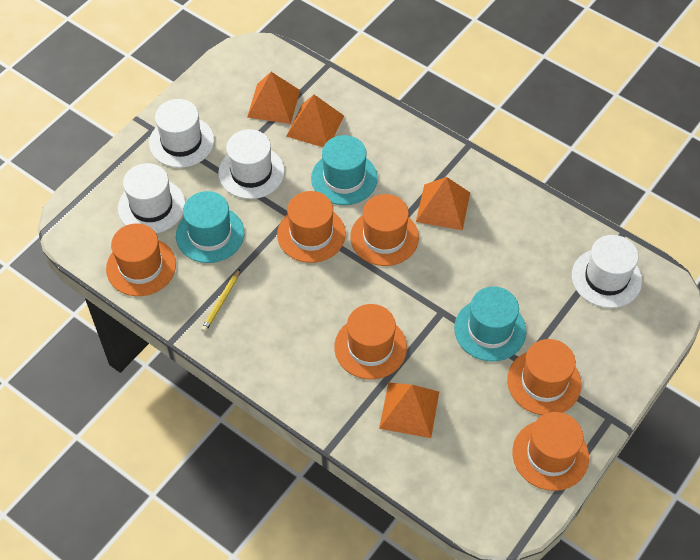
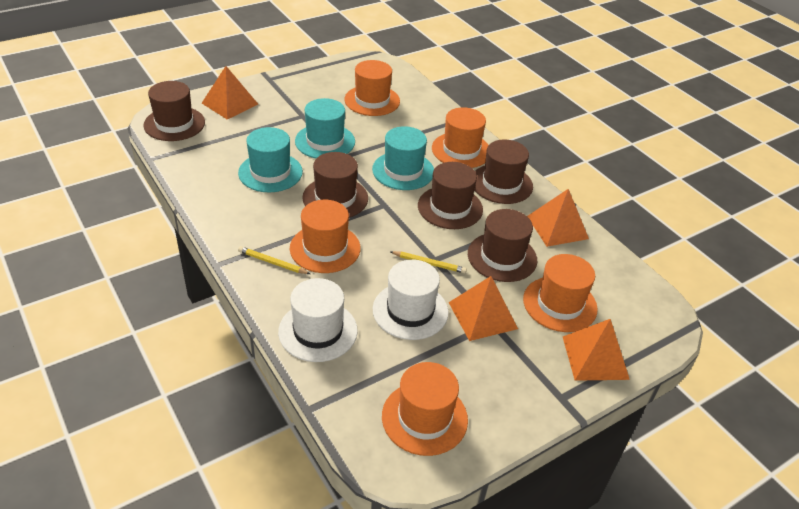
brown hat: none = 0 -> [143,81,205,141] [302,152,368,218] [418,162,483,229] [468,209,537,282] [474,139,533,204] = 5
orange hat: [106,223,176,296] [277,191,346,263] [334,304,407,379] [350,194,419,266] [507,339,581,415] [512,412,589,491] = 6 -> [290,200,360,273] [345,60,400,116] [382,362,468,456] [432,107,489,168] [523,254,598,332] = 5
white hat: [118,163,185,233] [149,99,214,168] [218,129,285,199] [572,235,642,308] = 4 -> [278,278,358,362] [373,259,449,340] = 2
yellow pencil: [201,269,240,332] = 1 -> [238,246,310,274] [390,251,467,273] = 2

